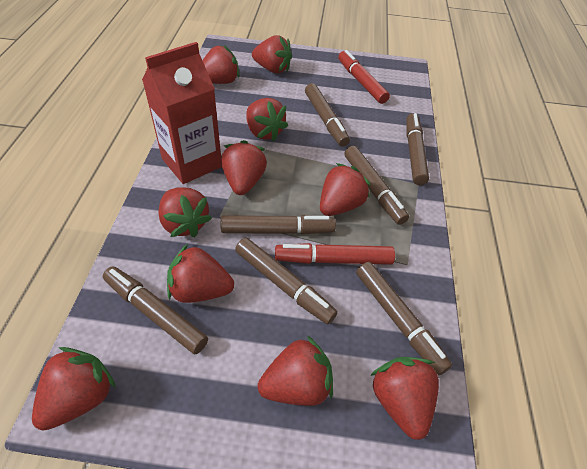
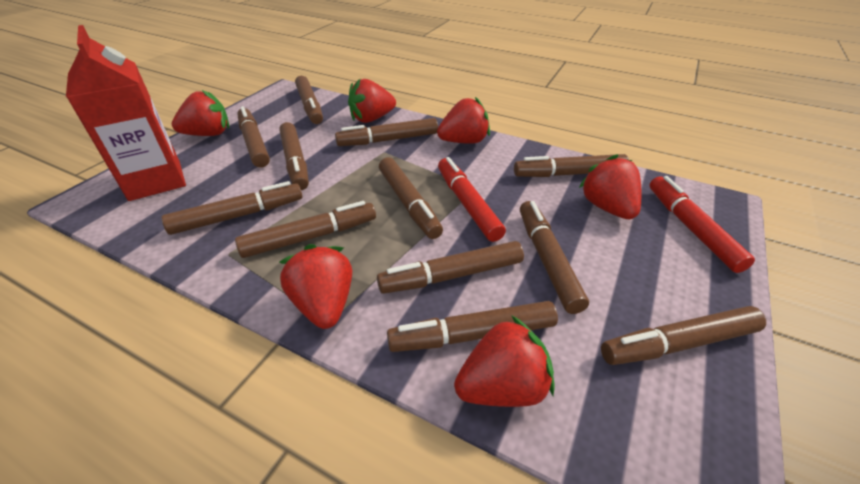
brown marker: [103,266,208,354] [221,215,336,235] [235,238,338,324] [305,83,350,147] [344,146,409,225] [356,262,452,375] [406,113,429,185] = 7 -> [162,181,302,235] [235,201,376,258] [237,106,270,168] [279,122,309,190] [295,76,323,124] [335,118,438,146] [377,241,524,294] [379,157,443,239] [387,301,558,352] [514,154,629,177] [520,201,589,314] [601,306,766,365] = 12
red strawberry: [32,347,116,431] [158,187,212,237] [167,244,234,303] [202,45,239,84] [221,140,267,195] [246,98,288,141] [252,35,292,73] [258,336,333,406] [320,163,371,216] [370,357,439,440] = 10 -> [172,90,229,136] [279,244,352,329] [348,79,396,123] [437,97,490,144] [454,315,555,407] [579,154,641,219] = 6

